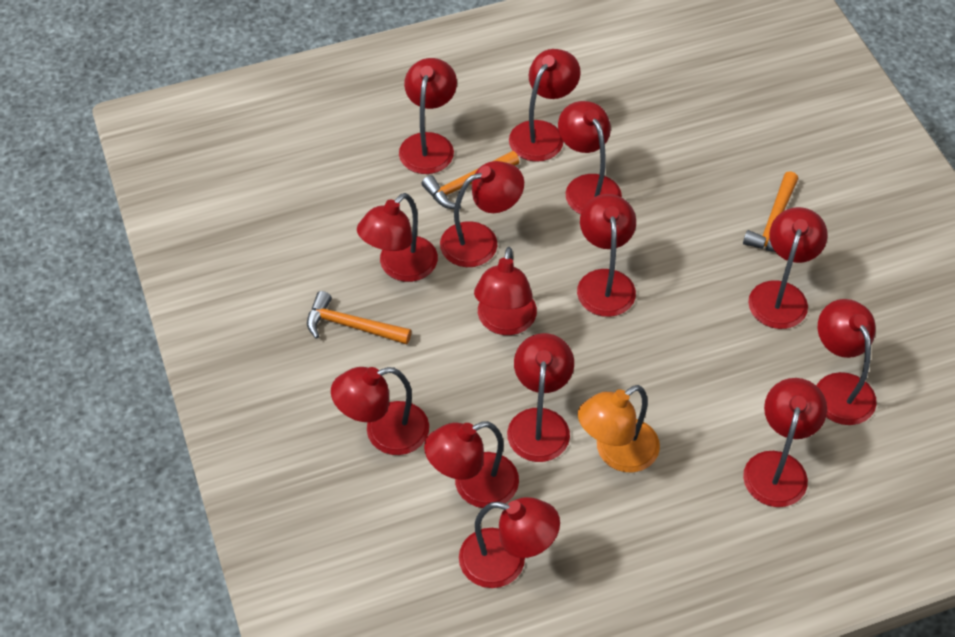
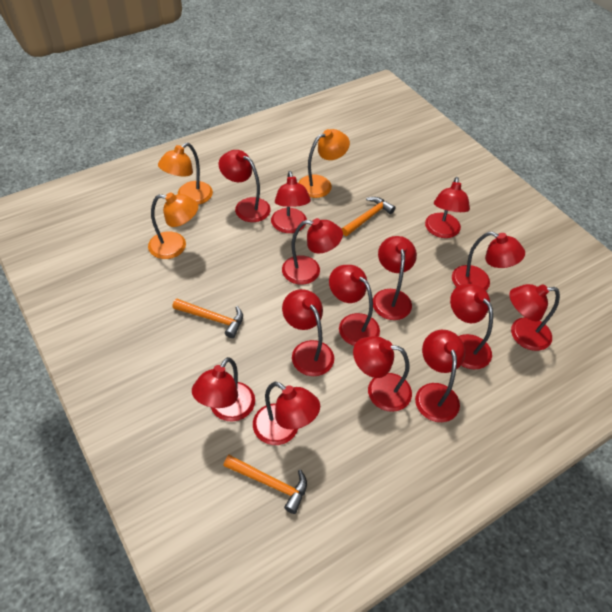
orange lamp: [578,385,660,472] = 1 -> [148,192,198,259] [158,143,213,205] [298,129,350,198] = 3

